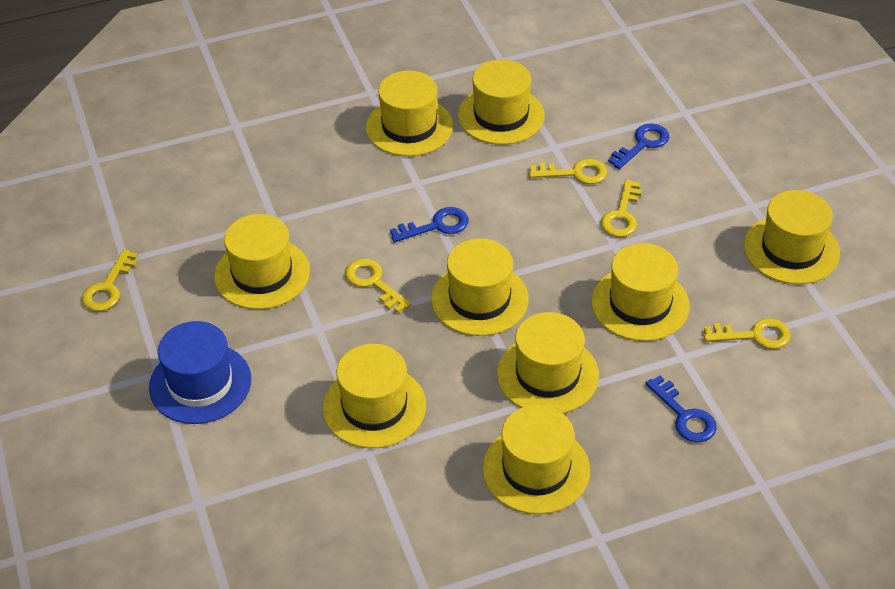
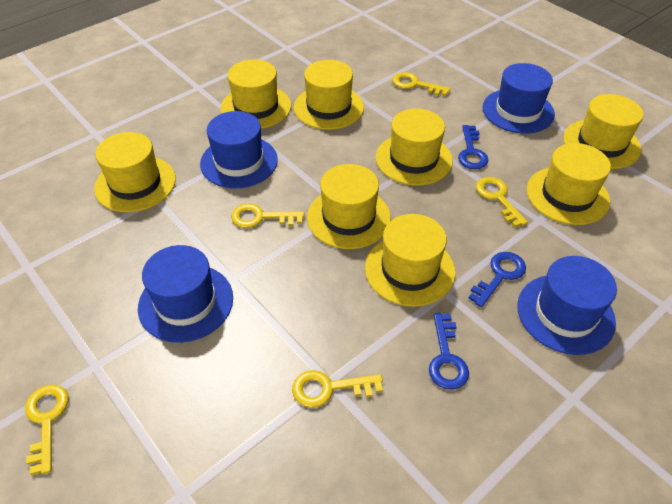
blue hat: [149,321,251,424] = 1 -> [138,245,233,343] [200,111,278,189] [482,63,555,134] [517,256,617,355] = 4
yellow hat: [214,214,310,309] [323,344,426,448] [366,71,453,156] [431,239,529,336] [458,60,545,145] [483,405,590,514] [497,312,599,413] [591,243,690,341] [744,190,840,284] = 9 -> [94,132,176,212] [221,59,291,129] [294,60,364,130] [307,164,391,249] [365,214,455,307] [376,109,453,186] [527,143,611,225] [563,94,643,169] = 8

